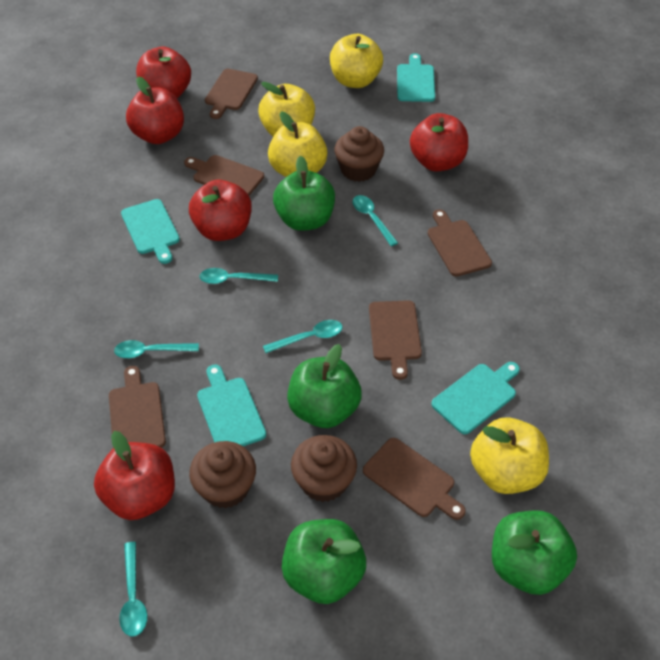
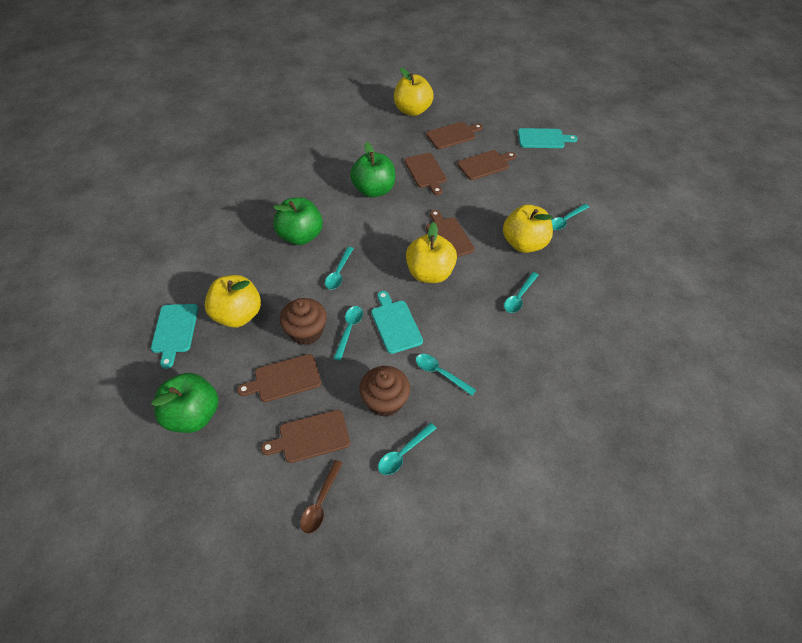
brown cupcake: [189,441,256,509] [291,435,357,502] [334,126,384,182] = 3 -> [280,298,327,345] [359,366,410,417] = 2
brown spoon: none = 0 -> [300,460,343,534] = 1
green apple: [273,156,335,231] [282,519,366,604] [287,344,362,428] [492,510,577,595] = 4 -> [152,373,219,433] [273,197,323,245] [350,142,395,198] = 3
red apple: [94,431,175,520] [126,77,184,144] [136,46,191,98] [189,180,252,241] [410,113,468,171] = 5 -> none = 0
turquoise cutting board: [121,199,180,264] [197,364,266,446] [397,53,435,102] [431,362,520,434] = 4 -> [151,304,198,369] [371,291,423,354] [518,128,577,148] = 3
turquoise spoon: [114,340,199,358] [119,542,147,636] [200,268,278,284] [263,320,343,353] [352,195,398,246] = 5 -> [325,247,354,289] [333,306,363,361] [378,423,437,475] [416,354,476,396] [504,272,539,313] [551,204,589,230] = 6

